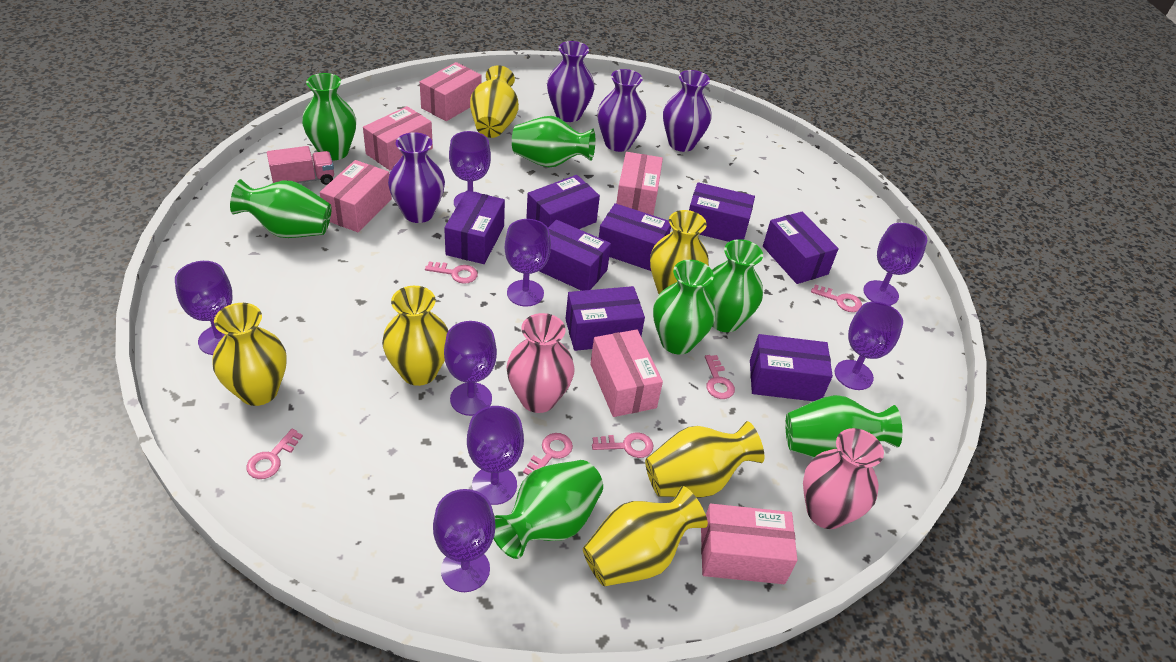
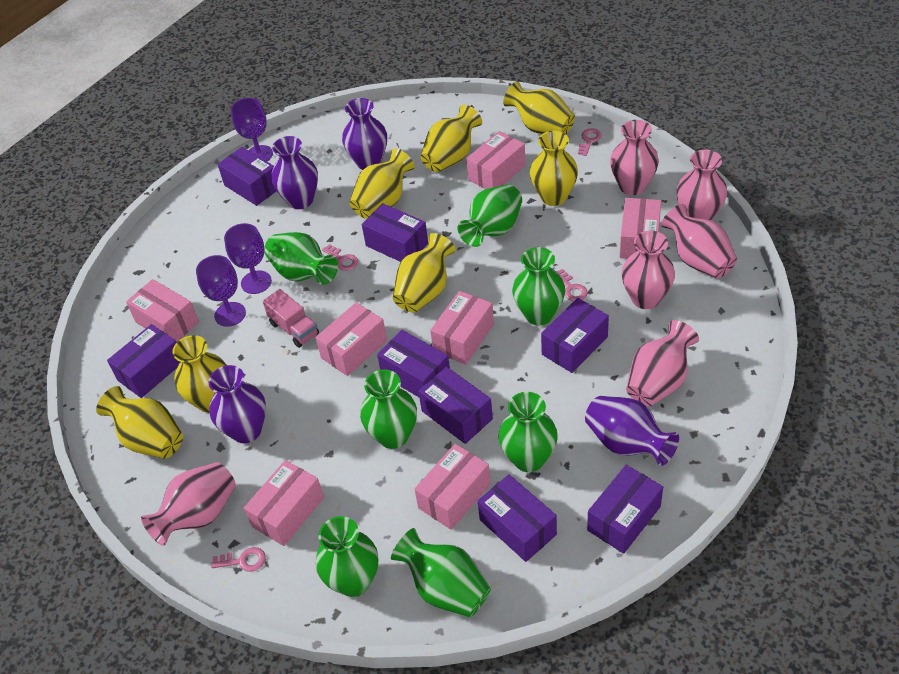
pink box: [320,160,392,232] [363,106,433,170] [420,62,481,121] [590,330,663,417] [616,152,663,215] [701,504,797,584] = 6 -> [126,279,199,342] [244,460,324,546] [315,302,387,376] [414,444,491,530] [430,291,494,364] [466,131,526,189] [620,198,661,259] = 7
pink key: [246,429,303,479] [425,261,478,284] [523,433,573,475] [592,432,653,458] [705,355,735,399] [811,284,862,312] = 6 -> [211,547,266,572] [322,244,358,271] [556,269,588,301] [578,128,602,156] = 4
pink vase: [507,313,575,413] [803,428,884,529] = 2 -> [141,462,236,546] [610,120,659,195] [621,231,675,309] [626,320,699,406] [661,204,737,278] [677,150,727,220] = 6
purple goblet: [175,261,232,355] [433,489,496,592] [444,321,497,416] [449,131,491,208] [467,406,524,505] [505,219,551,307] [835,301,903,390] [863,223,928,305] = 8 -> [196,255,246,327] [224,223,272,294] [231,98,273,161] = 3
yellow vase: [213,303,287,406] [382,286,448,386] [470,65,519,138] [583,486,708,586] [645,421,764,498] [650,210,709,294] = 6 -> [96,386,183,459] [172,335,226,413] [350,149,415,219] [393,233,456,313] [420,105,482,172] [503,81,575,134] [530,131,578,206] = 7

